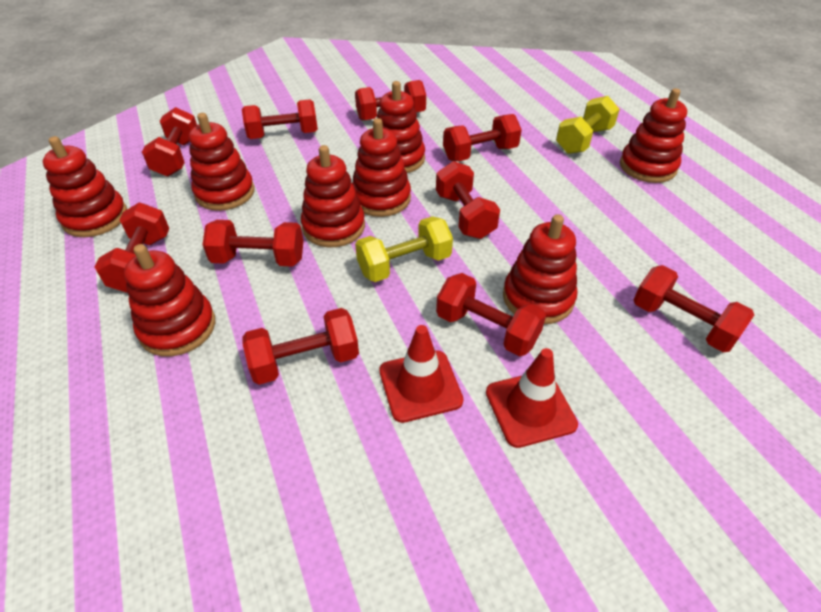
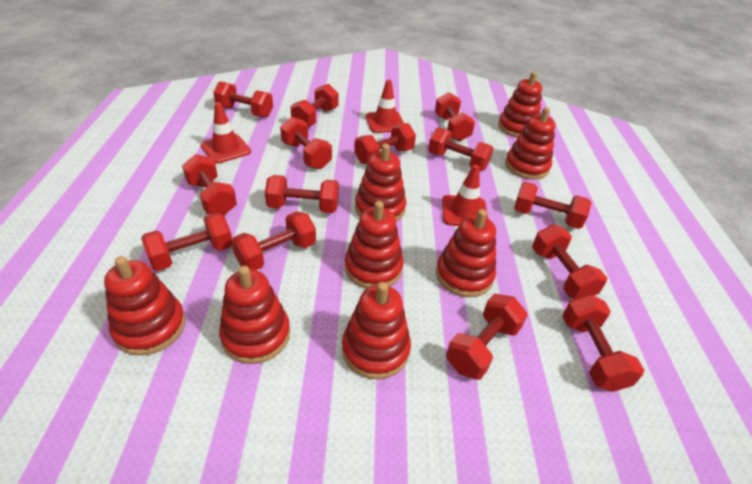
red dumbbell: [94,203,169,293] [142,107,197,177] [203,220,303,267] [242,99,318,139] [243,308,359,385] [355,80,426,121] [436,161,500,239] [436,273,546,357] [443,114,522,161] [634,265,754,352] = 10 -> [141,213,232,271] [182,154,237,216] [213,81,273,118] [231,211,316,270] [265,175,339,213] [280,117,332,169] [290,84,339,127] [354,123,416,164] [428,127,494,171] [435,92,475,142] [446,294,528,380] [514,182,592,229] [532,224,607,299] [562,294,644,392] = 14
red traffic cone: [379,325,463,423] [486,348,578,448] = 2 -> [201,102,251,164] [366,80,404,133] [442,165,488,226] = 3
yellow dumbbell: [355,216,453,282] [556,96,620,154] = 2 -> none = 0

